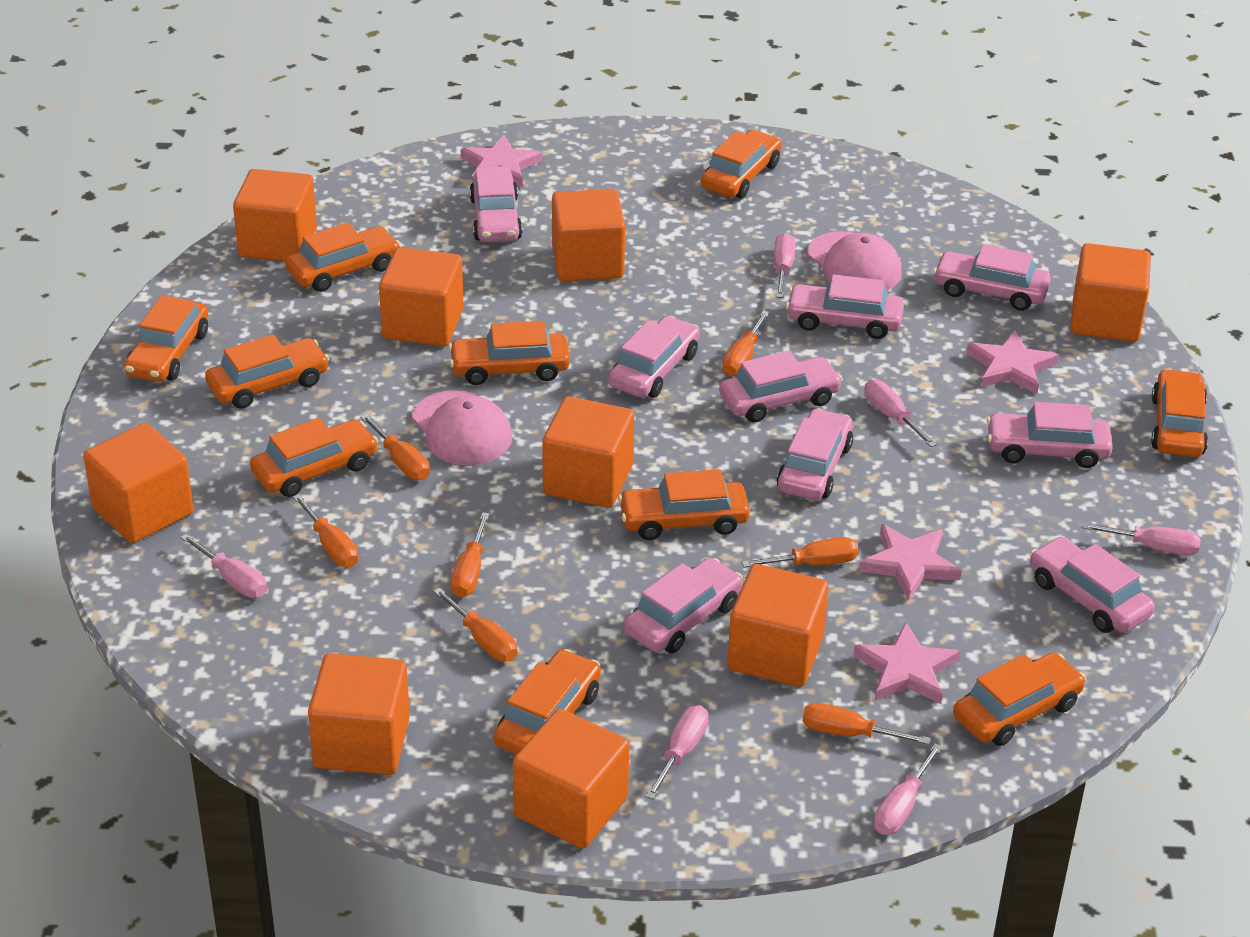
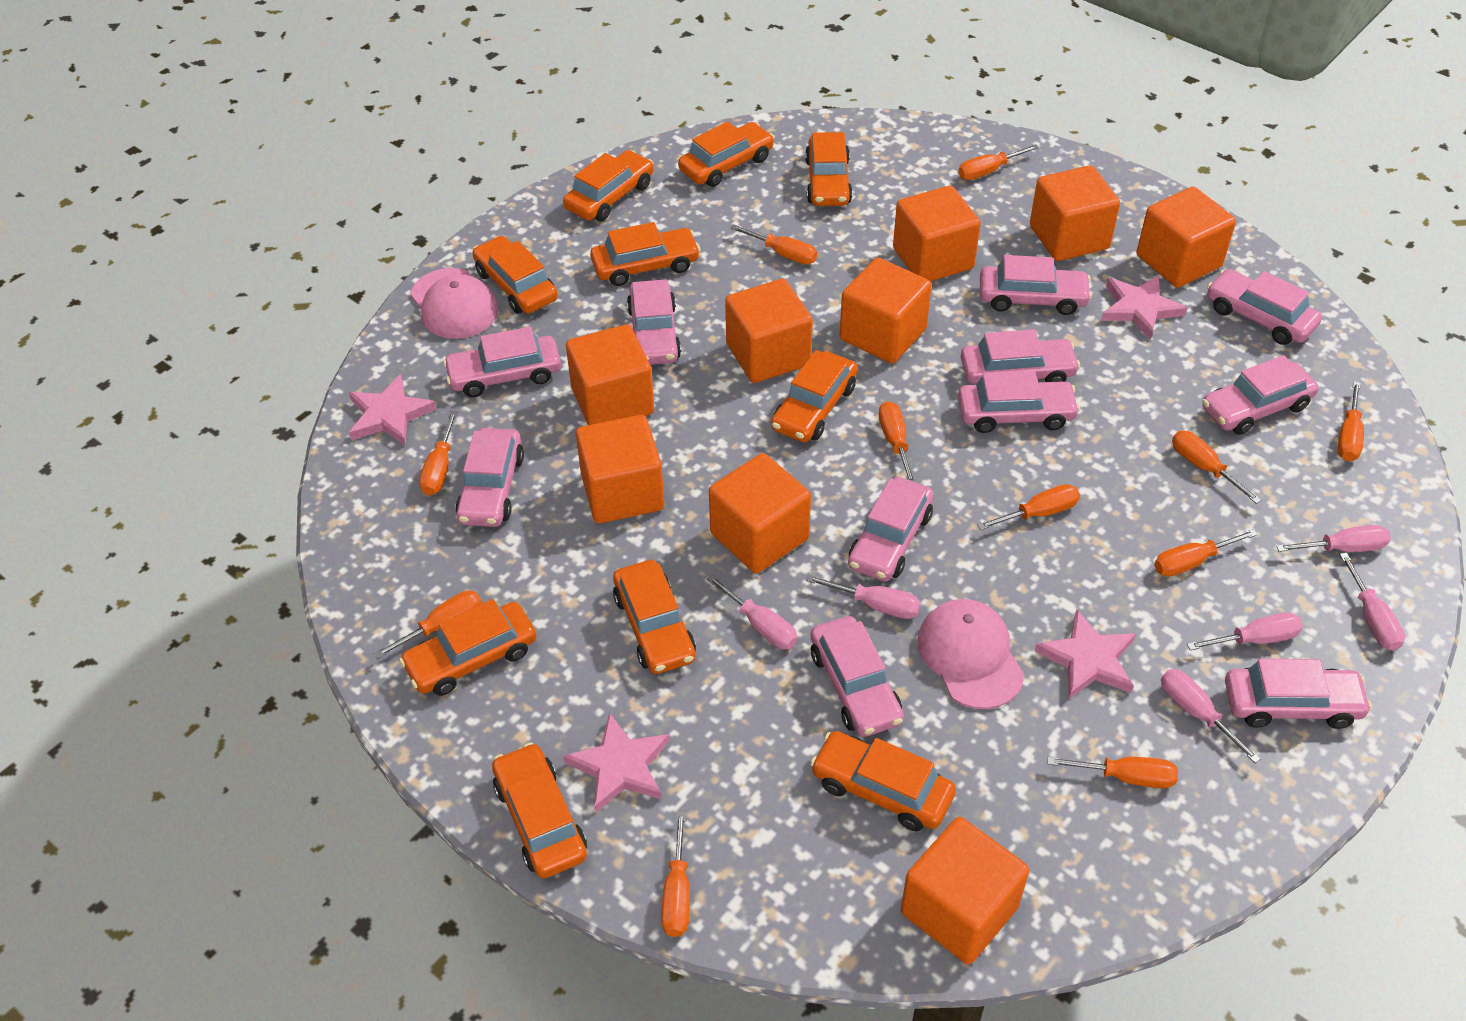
orange screwdriver: [292,494,358,567] [360,414,430,480] [433,587,517,662] [451,512,490,597] [723,311,769,376] [742,537,859,567] [802,703,930,745] = 7 -> [373,590,482,659] [419,411,457,496] [661,811,690,937] [730,224,817,264] [879,401,916,482] [958,144,1039,180] [977,484,1080,530] [1047,757,1178,788] [1154,529,1258,577] [1172,431,1261,504] [1338,381,1364,461] = 11
pink car: [469,166,522,242] [608,316,700,398] [624,558,743,653] [719,351,843,423] [777,408,853,500] [786,274,904,339] [933,244,1051,311] [987,402,1113,468] [1030,537,1155,633] = 9 -> [443,327,561,397] [455,428,524,527] [627,279,681,365] [810,616,904,737] [848,477,934,582] [958,371,1080,433] [961,329,1080,384] [980,255,1092,315] [1202,355,1319,435] [1207,269,1322,345] [1225,659,1372,729] = 11

